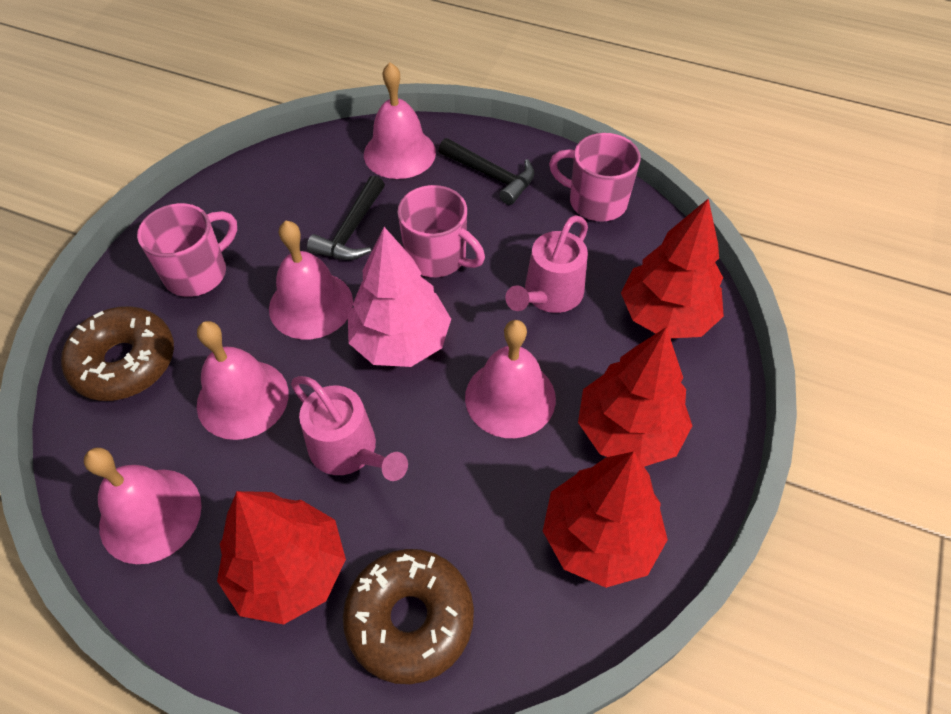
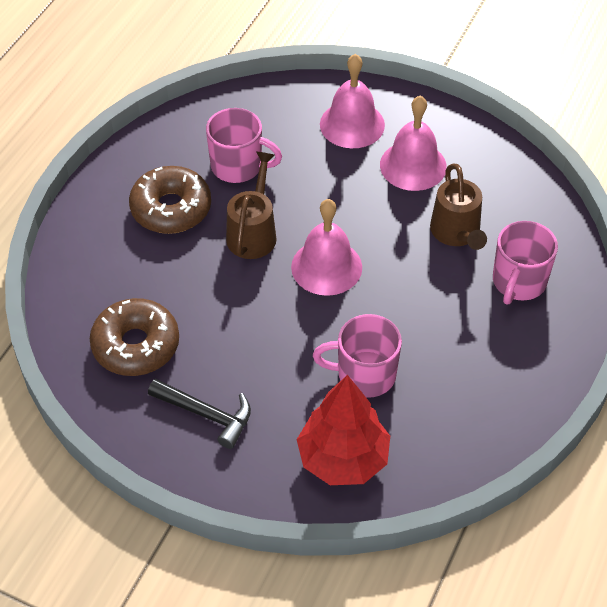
black hammer: [307,175,385,260] [439,138,535,205] = 2 -> [148,379,251,449] = 1
brown watering can: none = 0 -> [226,152,277,259] [430,164,487,250] = 2
pink bell: [84,448,202,564] [197,321,289,440] [269,221,353,339] [364,62,436,179] [465,320,556,438] = 5 -> [291,199,362,296] [320,54,385,148] [380,96,447,191] = 3
pink tree: [348,227,451,367] = 1 -> none = 0
pink watering can: [291,376,408,481] [505,215,588,313] = 2 -> none = 0
red tree: [217,491,346,624] [543,452,668,588] [578,327,692,467] [621,199,724,338] = 4 -> [296,375,390,485] = 1

